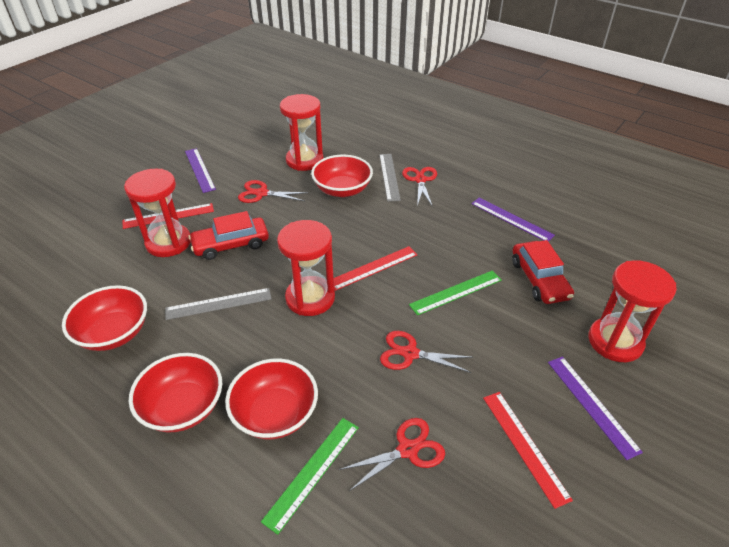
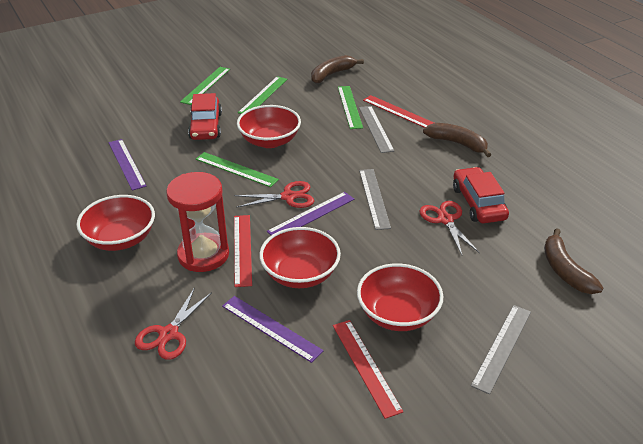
brown banana: none = 0 -> [311,55,364,84] [423,123,491,157] [544,228,604,294] = 3
green ruler: [261,418,359,535] [409,270,502,315] = 2 -> [180,67,230,105] [196,152,279,187] [238,76,288,114] [338,86,363,129] = 4
grey ruler: [165,288,272,320] [379,154,401,202] = 2 -> [359,106,394,153] [359,169,391,230] [471,305,531,394] = 3
red hourglass: [124,169,191,257] [277,220,335,316] [280,94,323,171] [588,260,677,362] = 4 -> [166,172,229,272] = 1
red scissors: [238,180,308,203] [339,418,445,491] [380,331,473,373] [402,167,437,207] = 4 -> [135,287,212,360] [234,181,314,208] [419,201,480,255] = 3

